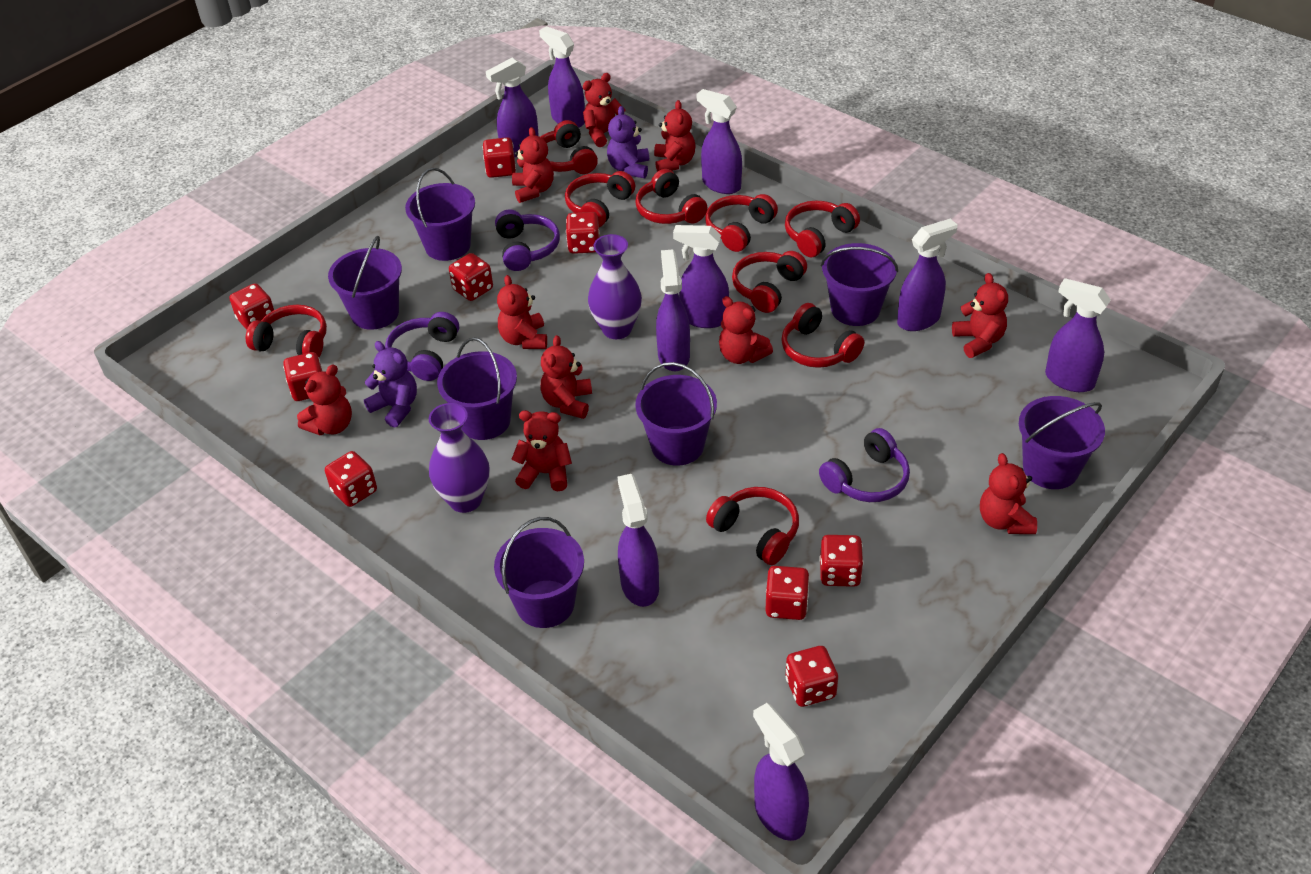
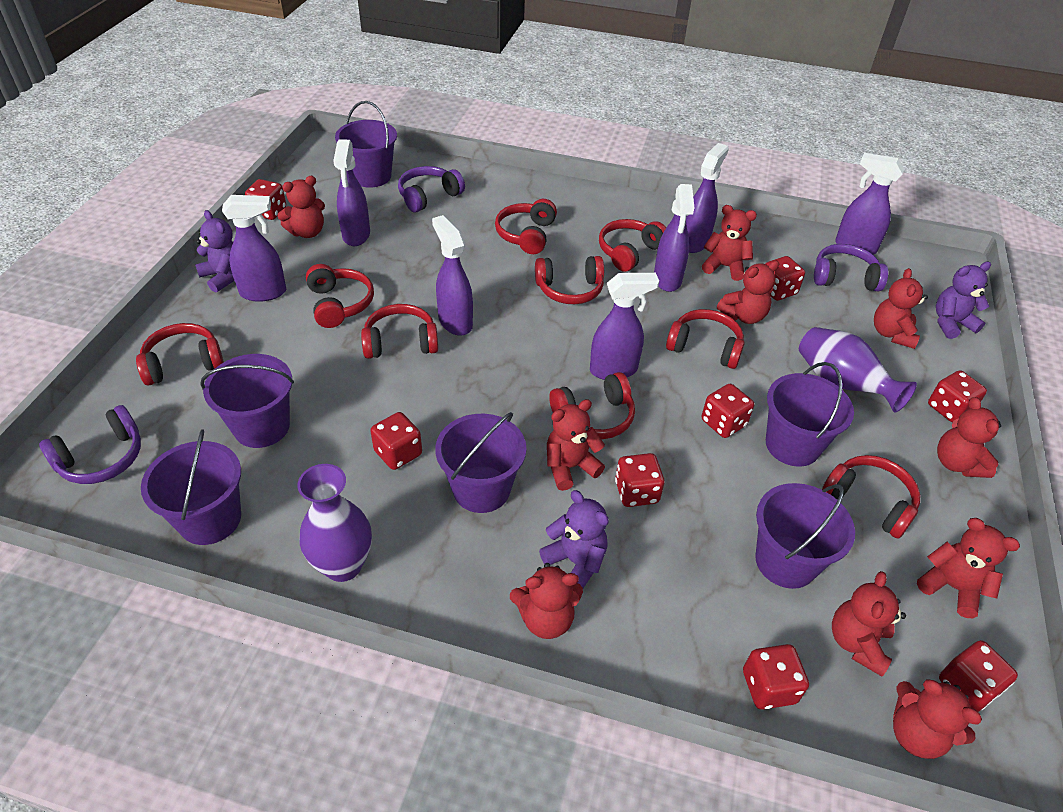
purple bucket: [328,236,402,330] [405,168,475,261] [437,337,517,440] [494,517,584,628] [635,362,717,466] [821,243,898,326] [1019,396,1105,489] = 7 -> [141,429,241,545] [200,354,294,448] [335,101,397,188] [435,412,526,513] [755,483,855,589] [766,362,854,467] = 6
purple spray bottle: [486,58,539,157] [539,26,585,128] [618,474,659,607] [656,249,690,371] [673,225,729,328] [697,89,742,194] [753,703,809,841] [897,219,958,331] [1045,278,1111,392] = 9 -> [222,195,286,302] [333,139,370,246] [432,215,473,336] [590,273,659,380] [654,184,694,292] [686,143,729,253] [835,153,904,255] = 7
purple teddy bear: [364,341,417,428] [607,106,649,178] = 2 -> [195,210,234,293] [539,490,609,588] [936,262,991,339] = 3
red dice: [229,283,274,330] [283,352,322,401] [325,451,377,507] [449,253,493,301] [482,137,516,178] [566,212,599,254] [765,566,810,620] [786,646,838,707] [819,535,863,587] = 9 -> [245,179,286,220] [371,412,422,470] [615,453,665,507] [702,384,754,438] [743,644,809,710] [766,256,805,301] [928,370,987,423] [939,640,1018,712] = 8

